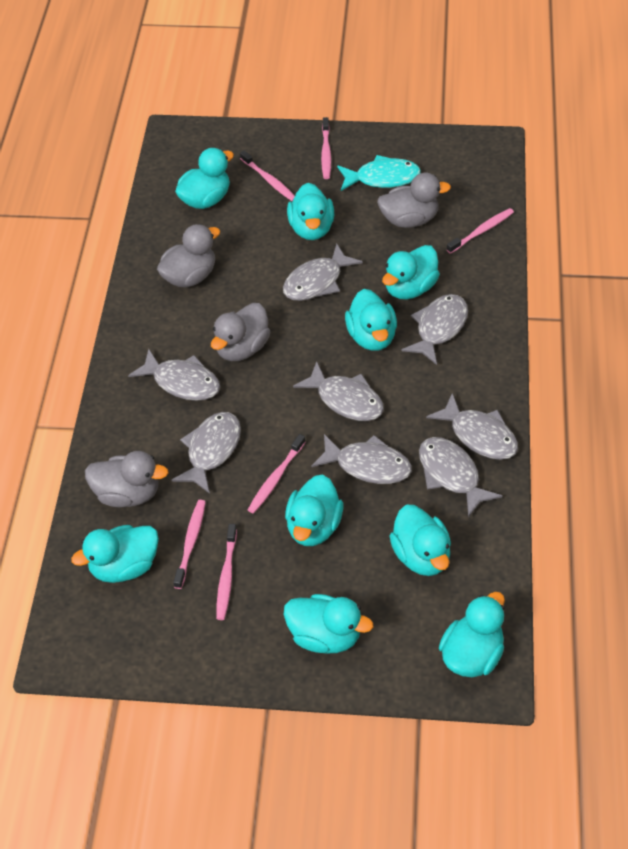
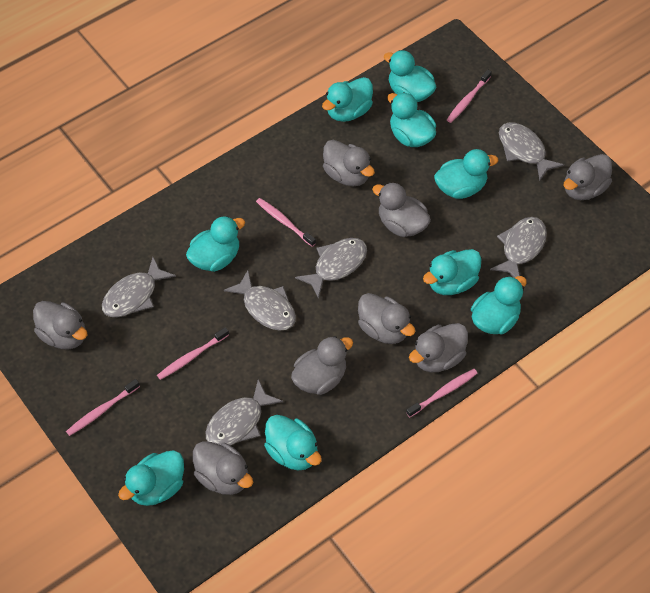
grey duck: [85,451,168,507] [157,224,220,288] [211,303,270,361] [377,173,451,228] = 4 -> [33,301,88,349] [193,441,253,495] [291,336,353,395] [323,140,375,186] [358,293,416,344] [372,182,431,237] [409,323,468,372] [564,154,612,200] = 8
grey fish: [128,349,220,401] [171,412,241,494] [283,243,363,301] [293,361,384,421] [311,434,412,484] [401,294,468,365] [419,437,502,517] [426,393,518,460] = 8 -> [102,257,176,317] [205,379,283,445] [224,270,296,331] [295,238,367,299] [490,217,547,278] [499,122,564,181] = 6
pink toothbrush: [173,500,206,589] [216,524,237,620] [240,150,295,201] [248,434,305,514] [321,117,331,179] [446,208,514,254] = 6 -> [66,379,140,436] [157,327,229,380] [256,198,316,247] [406,369,478,417] [447,70,492,123] = 5
turquoise fish: [337,155,421,191] = 1 -> none = 0

